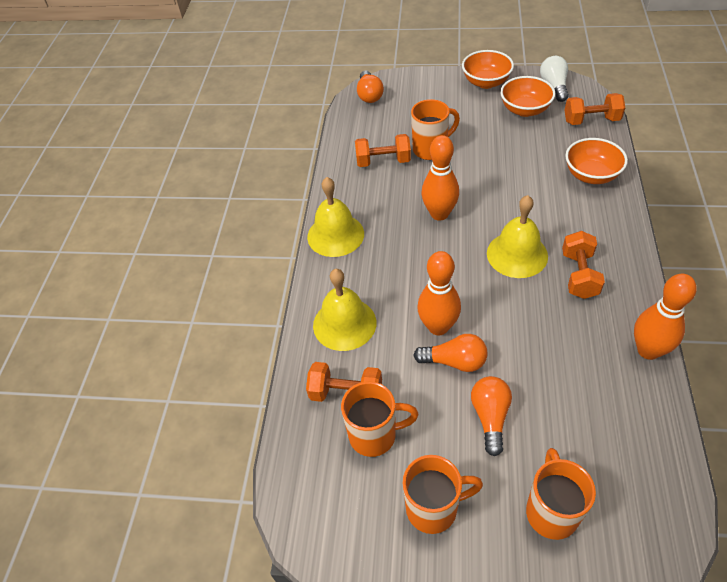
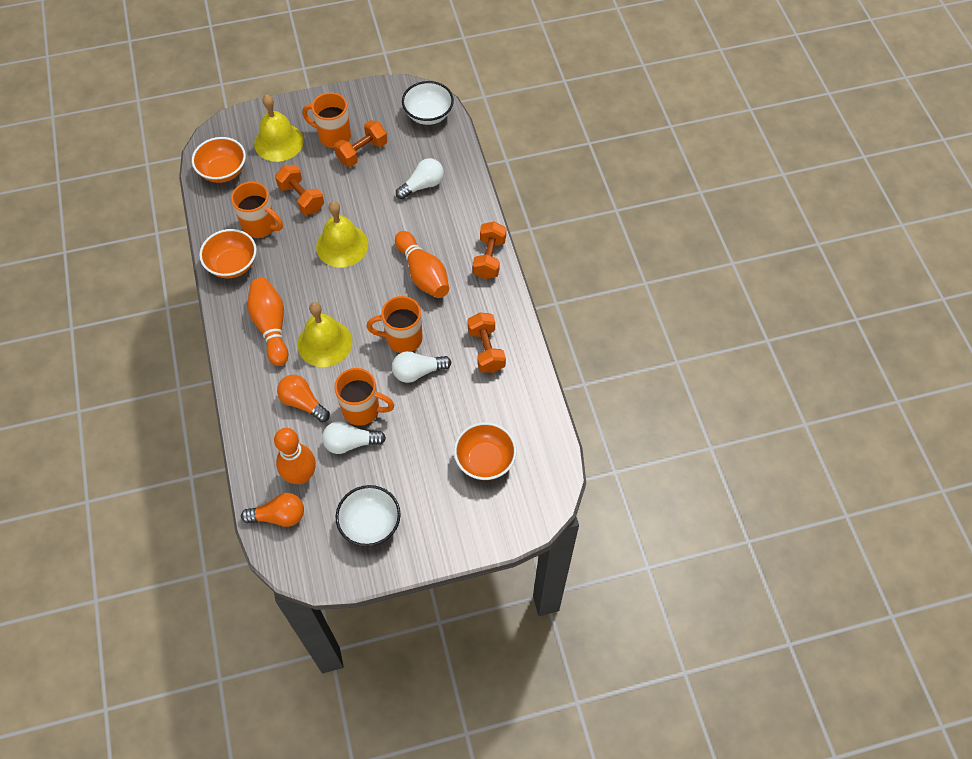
orange light bulb: [357,71,384,103] [413,334,487,372] [471,376,512,456] = 3 -> [241,493,304,527] [277,375,330,422] = 2
white bowl: none = 0 -> [336,485,401,547] [402,81,454,125] = 2
white light bulb: [540,56,569,102] = 1 -> [322,421,386,454] [392,351,451,383] [396,158,444,199] = 3

